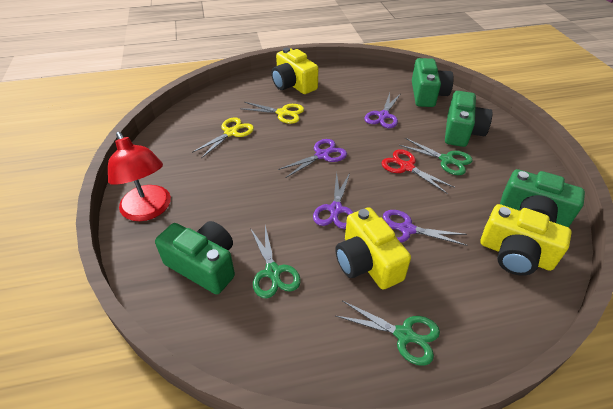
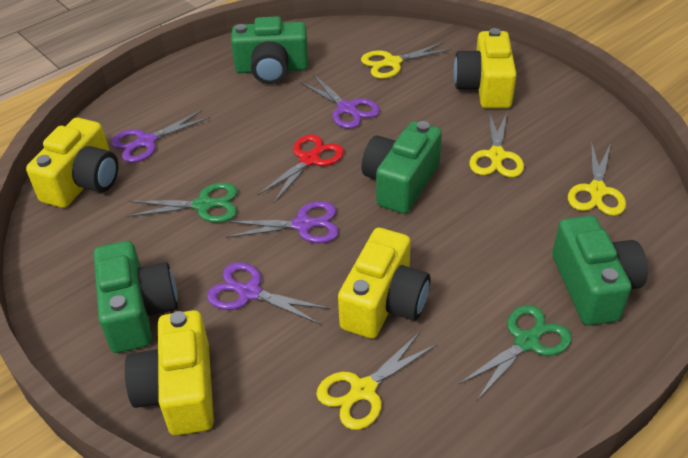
green scissors: [250,225,301,298] [336,301,440,366] [399,138,473,175] = 3 -> [127,183,237,223] [458,305,572,401] = 2
red lamp: [108,132,171,221] = 1 -> none = 0
yellow camera: [271,48,318,94] [335,207,411,290] [480,204,572,276] = 3 -> [26,118,118,208] [125,310,214,436] [338,228,430,339] [454,28,517,108] = 4
yellow scissors: [192,117,254,158] [240,102,304,124] = 2 -> [316,331,437,430] [361,42,452,79] [469,111,524,178] [568,142,626,216] = 4

